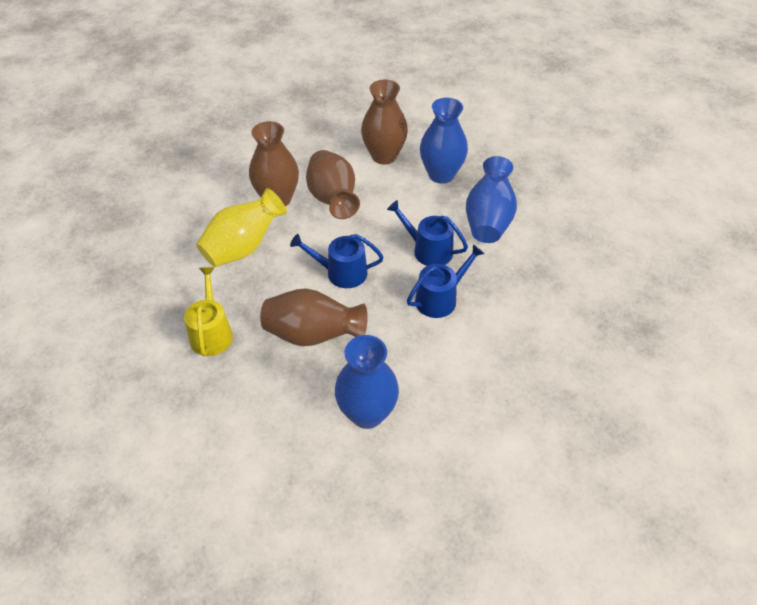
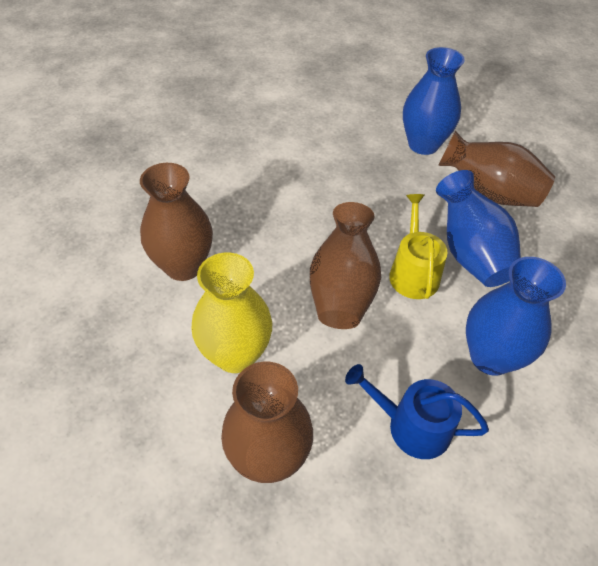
blue watering can: [290,234,384,288] [387,200,468,266] [407,244,485,318] = 3 -> [345,364,489,459] = 1

